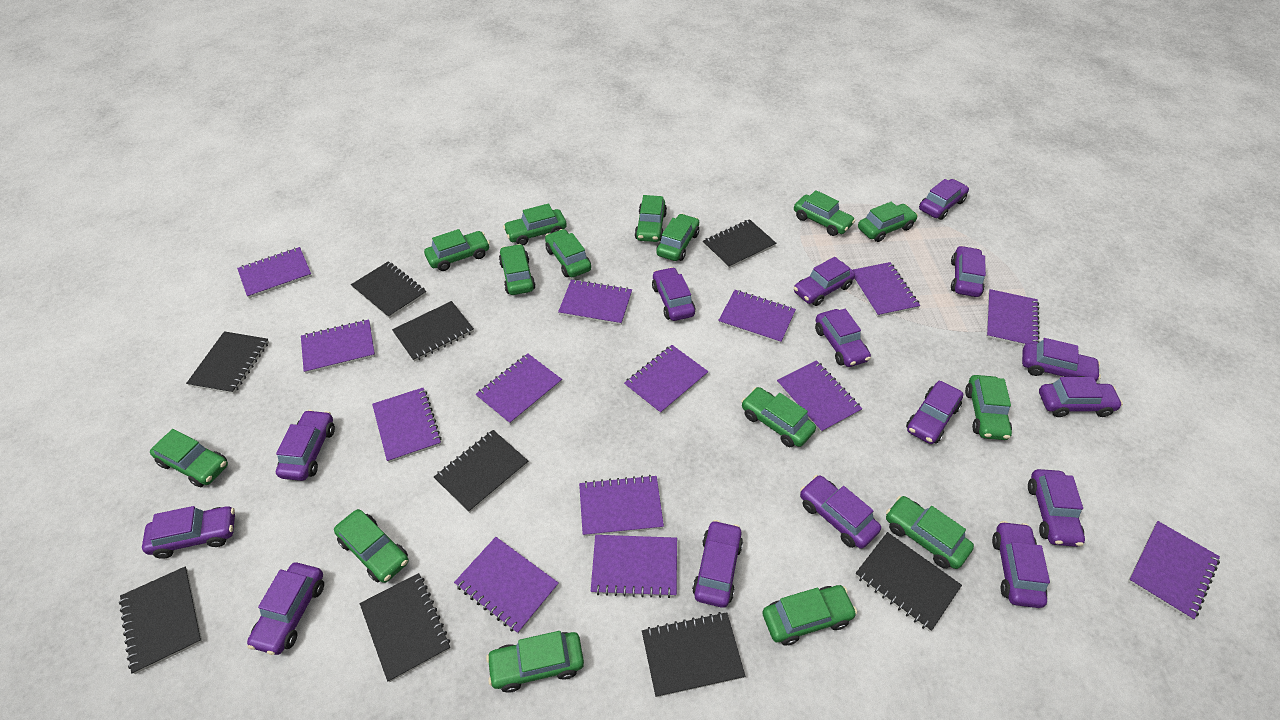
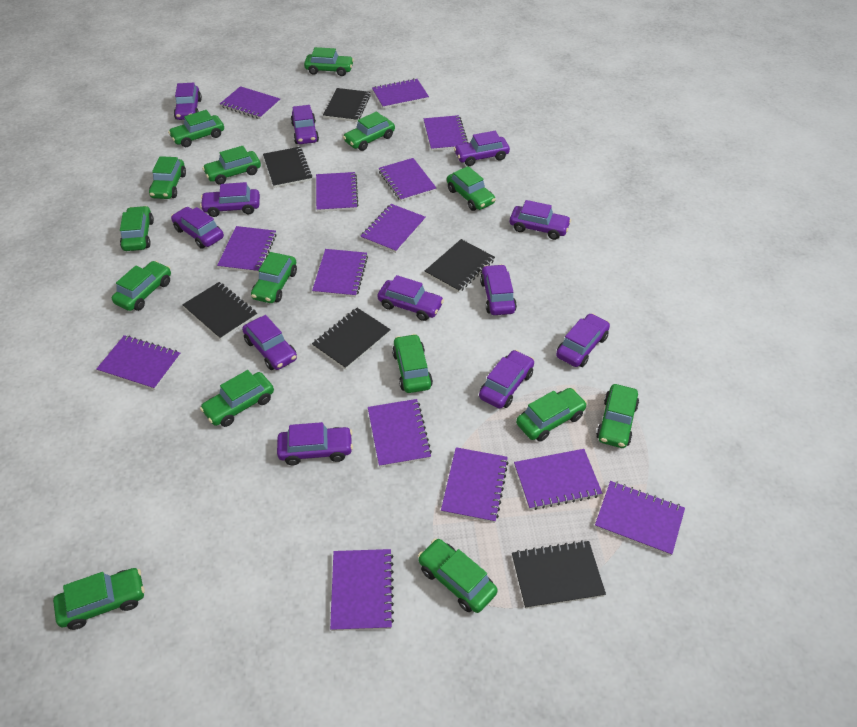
black notebook: [119,567,203,674] [186,331,269,394] [351,261,426,319] [360,573,450,682] [392,301,474,362] [434,430,528,513] [642,612,745,697] [703,219,776,269] [855,532,962,632] = 9 -> [182,282,257,340] [263,147,312,188] [312,308,391,370] [323,88,371,122] [425,239,495,293] [512,540,606,609] = 6
purple car: [142,506,235,559] [247,562,324,655] [276,410,335,481] [652,267,695,321] [692,520,743,608] [794,257,855,306] [800,475,881,549] [815,309,871,367] [906,381,963,444] [919,179,969,220] [951,246,986,297] [992,521,1050,608] [1022,338,1101,381] [1028,469,1085,547] [1039,377,1123,417] = 15 -> [171,207,224,249] [174,83,202,120] [200,182,260,217] [242,315,297,370] [277,422,353,465] [291,105,319,144] [377,275,444,321] [454,131,510,166] [479,350,534,409] [480,264,517,315] [510,200,571,240] [556,313,610,367] = 12

